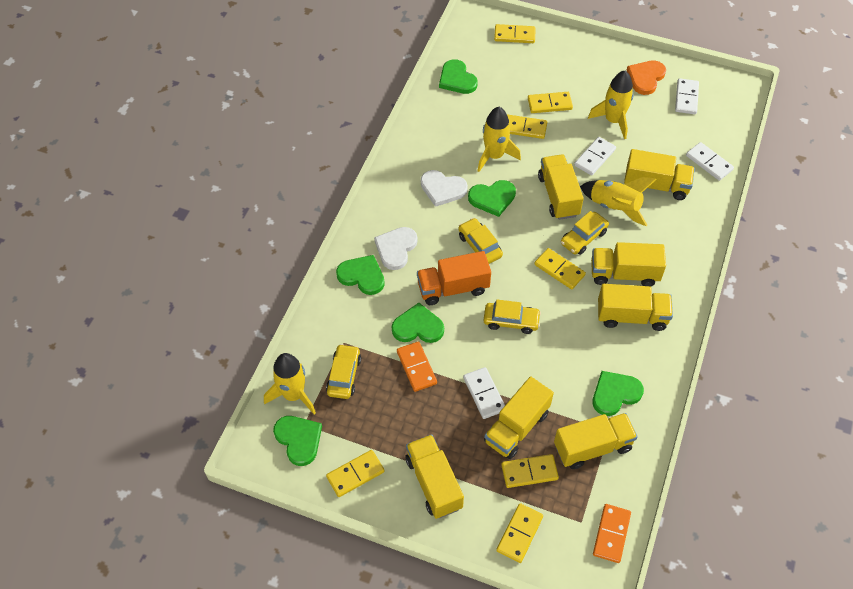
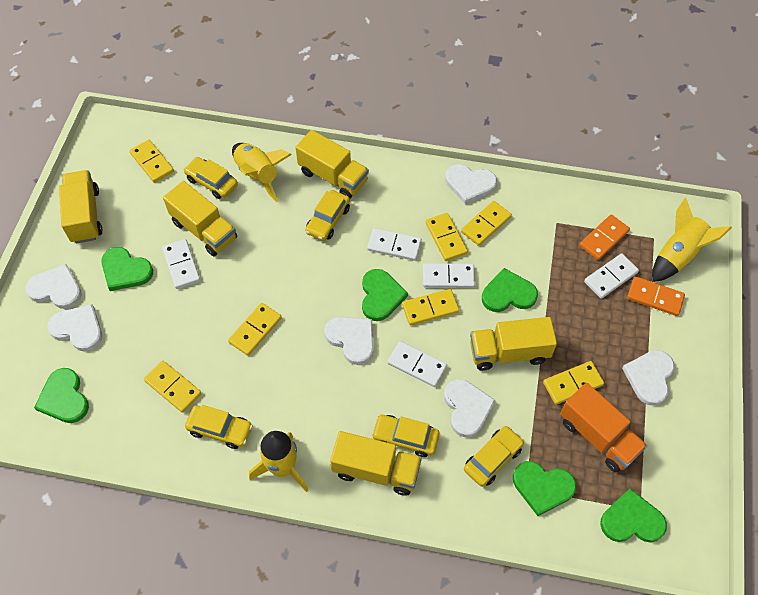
orange heart: [627,61,666,95] = 1 -> none = 0
white domino: [463,367,505,419] [574,137,616,176] [675,78,699,114] [686,142,734,181] = 4 -> [162,239,200,289] [367,228,422,261] [388,341,447,387] [423,263,475,288] [584,253,639,299] = 5
white heart: [374,227,418,270] [421,170,468,207] = 2 -> [25,264,82,309] [47,304,102,352] [324,317,374,365] [444,379,496,437] [445,164,497,204] [622,350,674,406] = 6
yellow car: [326,344,361,399] [458,218,503,264] [484,299,541,334] [561,211,609,255] = 4 -> [183,157,238,199] [185,405,253,449] [305,190,350,241] [372,415,440,457] [464,426,524,487] = 5
yellow rocket: [264,353,316,414] [478,107,521,172] [580,177,657,226] [588,71,634,139] = 4 -> [232,143,292,202] [249,431,308,492] [652,198,732,282] = 3
yellow truck: [405,434,464,519] [484,376,554,459] [538,154,584,220] [554,413,638,469] [591,242,666,287] [598,284,673,331] [624,149,695,200] = 7 -> [59,170,103,243] [163,181,237,256] [295,130,369,199] [330,431,422,496] [470,317,557,371] = 5

